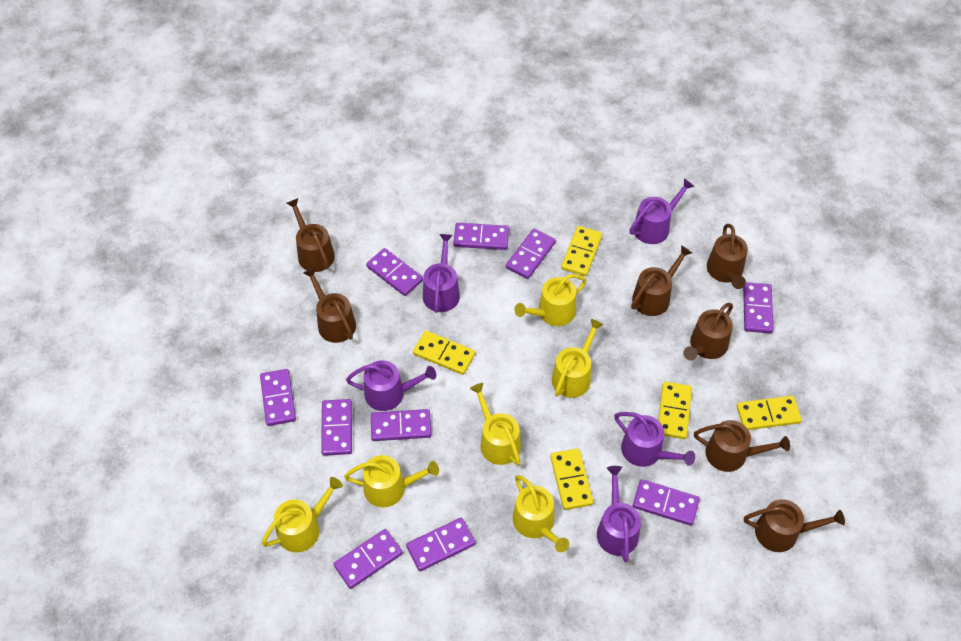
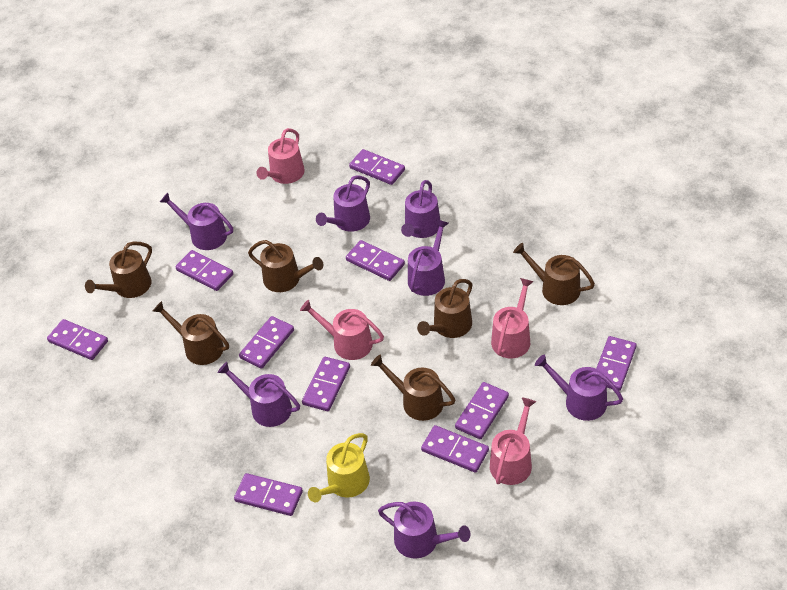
brown watering can: [287,198,335,272] [303,267,356,343] [631,245,692,316] [683,303,733,361] [694,420,790,472] [707,224,748,289] [744,499,845,552] = 7 -> [85,241,152,298] [152,301,229,365] [248,240,323,292] [371,354,455,421] [417,279,472,338] [513,243,595,305] = 6
pink watering can: none = 0 -> [256,128,305,184] [300,300,384,360] [490,397,536,485] [491,278,534,358] = 4
purple watering can: [346,360,436,411] [423,234,460,313] [597,466,641,562] [614,412,695,467] [630,178,694,244] = 5 -> [160,193,233,250] [217,362,300,427] [316,175,370,232] [378,501,471,558] [401,180,440,238] [408,219,449,296] [535,354,623,421] = 7
yellow domino: [413,330,475,375] [550,448,593,510] [561,226,602,276] [658,381,692,439] [736,396,802,430] = 5 -> none = 0
yellow watering can: [262,477,343,553] [344,455,439,507] [470,383,521,465] [513,475,569,553] [515,274,587,326] [552,319,603,398] = 6 -> [308,433,370,502] = 1

